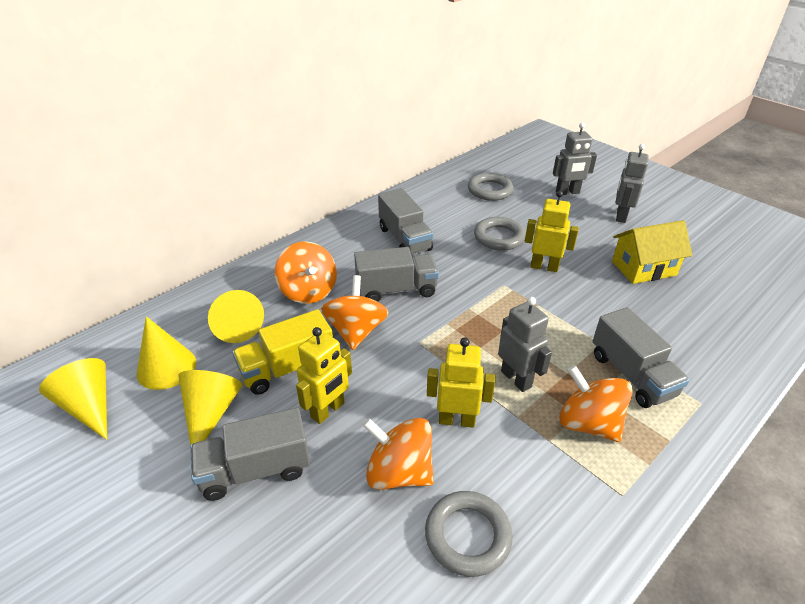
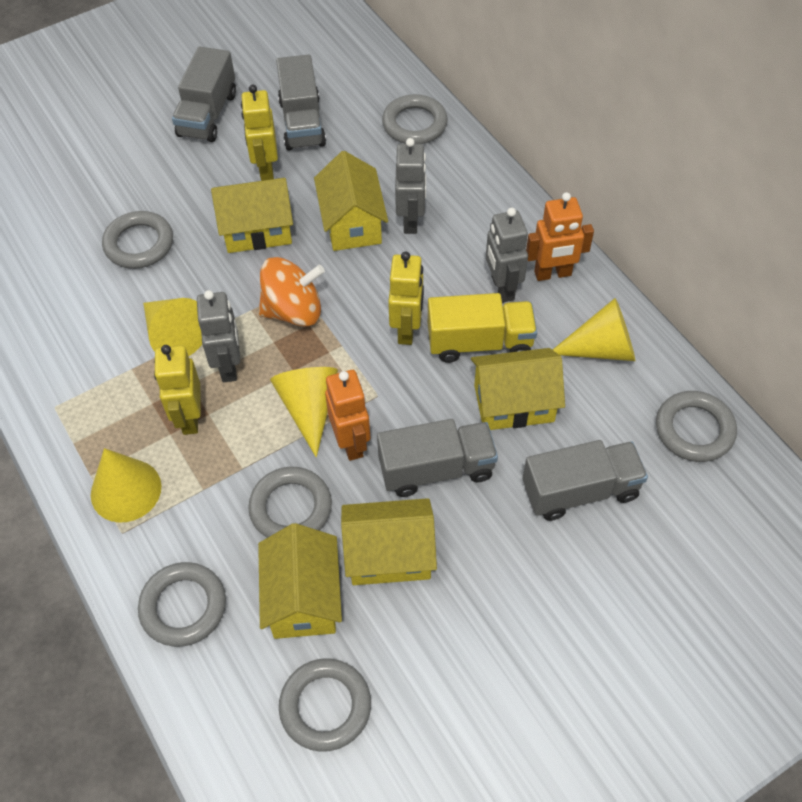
grey ring: [425,491,512,577] [468,173,514,201] [474,217,526,250] = 3 -> [102,211,173,269] [138,562,226,647] [248,467,332,538] [279,658,371,752] [382,94,448,144] [656,391,737,462] = 6
orange robot: none = 0 -> [325,370,370,461] [526,192,594,281] = 2
orange spinning top: [275,241,337,304] [321,275,389,350] [362,418,434,490] [559,365,633,442] = 4 -> [259,257,325,327] = 1
yellow house: [612,220,692,284] = 1 -> [211,178,293,253] [258,523,342,639] [314,151,388,251] [341,498,437,585] [471,348,565,430] = 5

